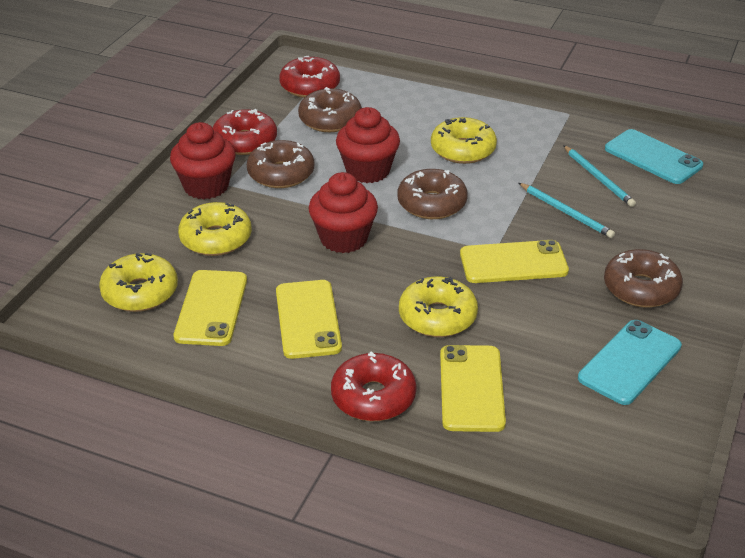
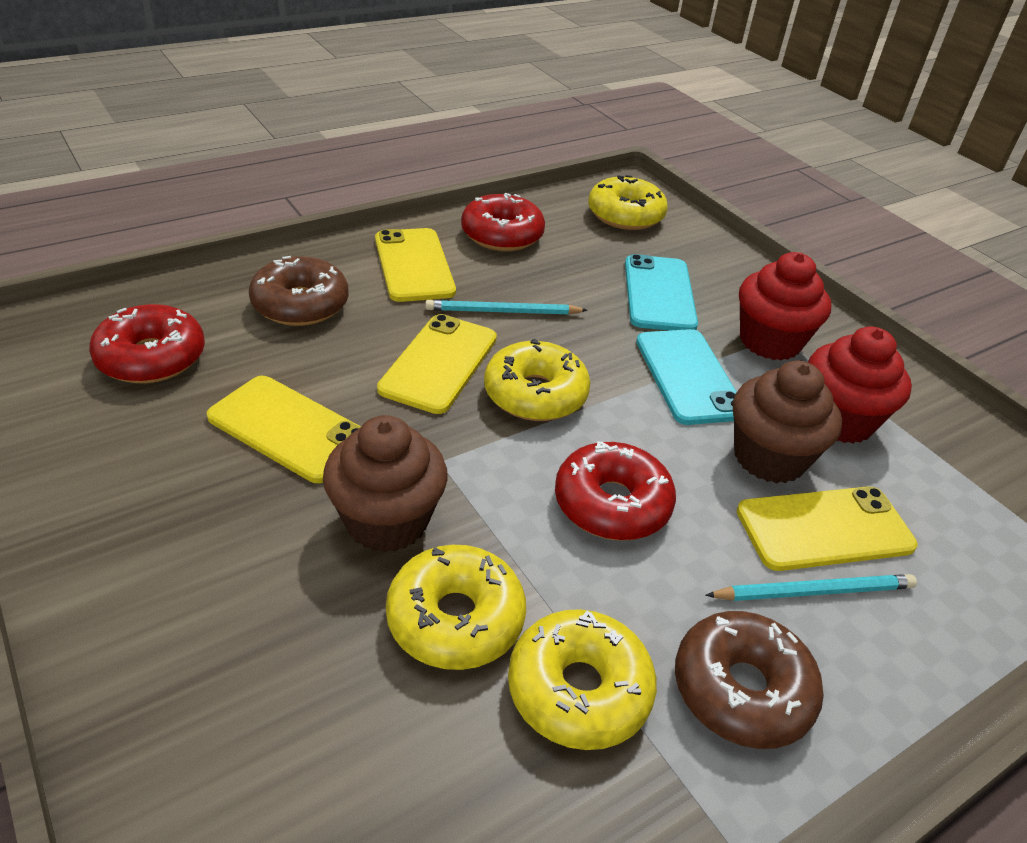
brown cupcake: none = 0 -> [323,415,448,553] [733,361,842,483] = 2
brown donut: [247,140,314,188] [298,87,362,132] [398,169,468,219] [604,249,683,307] = 4 -> [249,256,349,326] [675,611,824,749] = 2
red cupcake: [170,122,236,199] [309,172,378,253] [336,107,400,183] = 3 -> [739,252,831,360] [808,326,912,443] = 2

